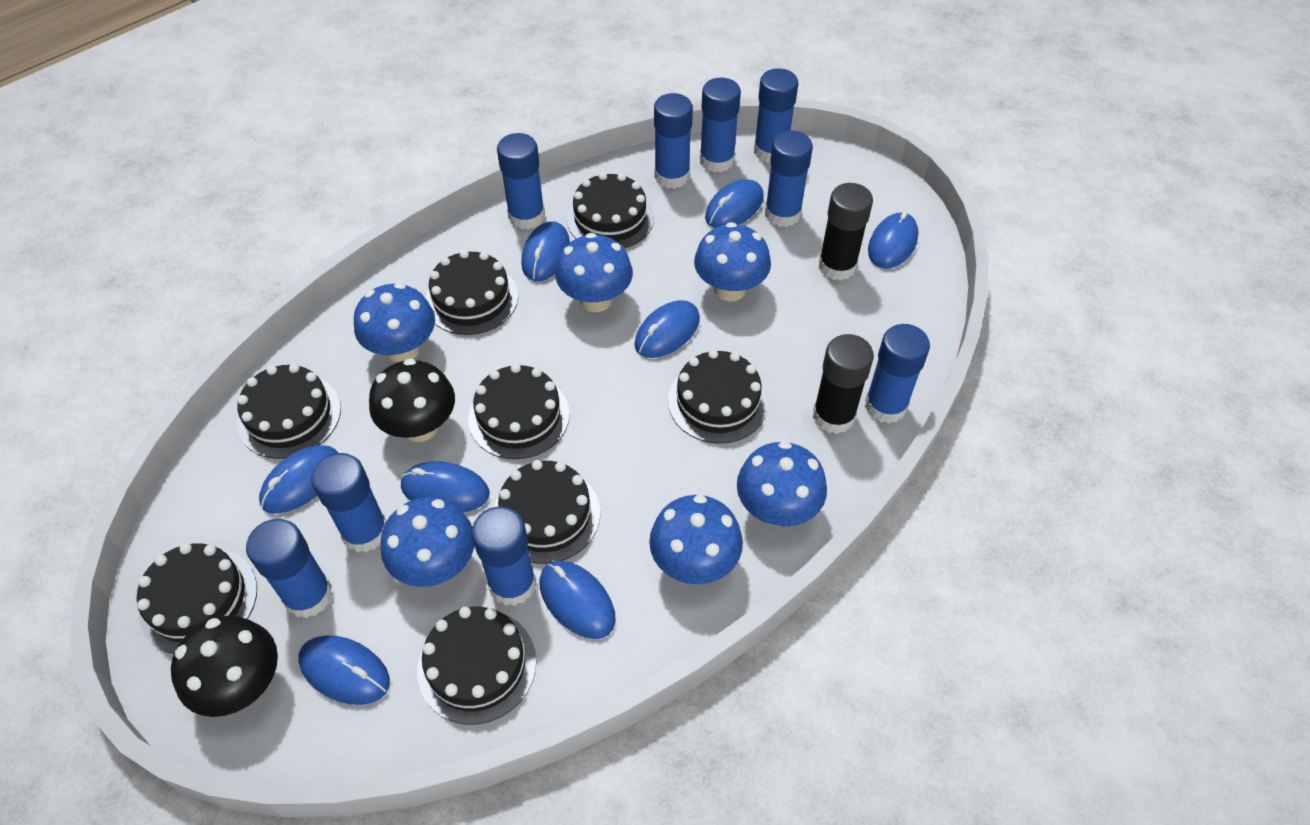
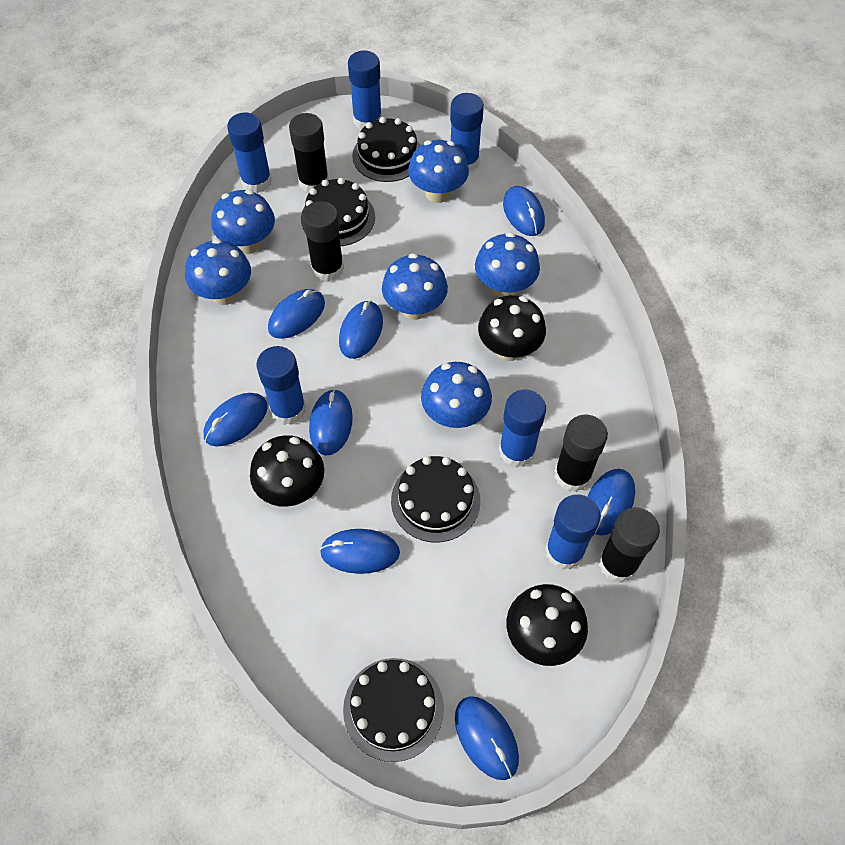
black cake: [137,543,257,654] [237,364,341,459] [417,607,536,724] [425,250,518,335] [468,364,570,459] [494,460,600,564] [567,172,654,248] [668,349,768,444] = 8 -> [301,178,375,246] [343,658,444,762] [352,117,421,182] [391,456,480,542] = 4
black glue stick: [813,334,874,434] [819,183,873,280] = 2 -> [289,113,329,193] [302,201,344,282] [555,414,608,492] [599,508,660,583] = 4
black mushroom: [171,616,278,717] [369,358,455,442] = 2 -> [250,435,324,507] [478,295,546,361] [507,584,588,666] = 3
blue glue stick: [246,519,333,618] [311,453,386,553] [472,507,536,606] [497,133,545,230] [654,93,693,189] [700,78,741,172] [754,68,798,163] [765,131,813,227] [865,324,930,423] = 9 -> [227,112,272,193] [256,346,306,425] [348,51,382,130] [450,93,484,173] [499,389,546,468] [545,495,601,570] = 6

